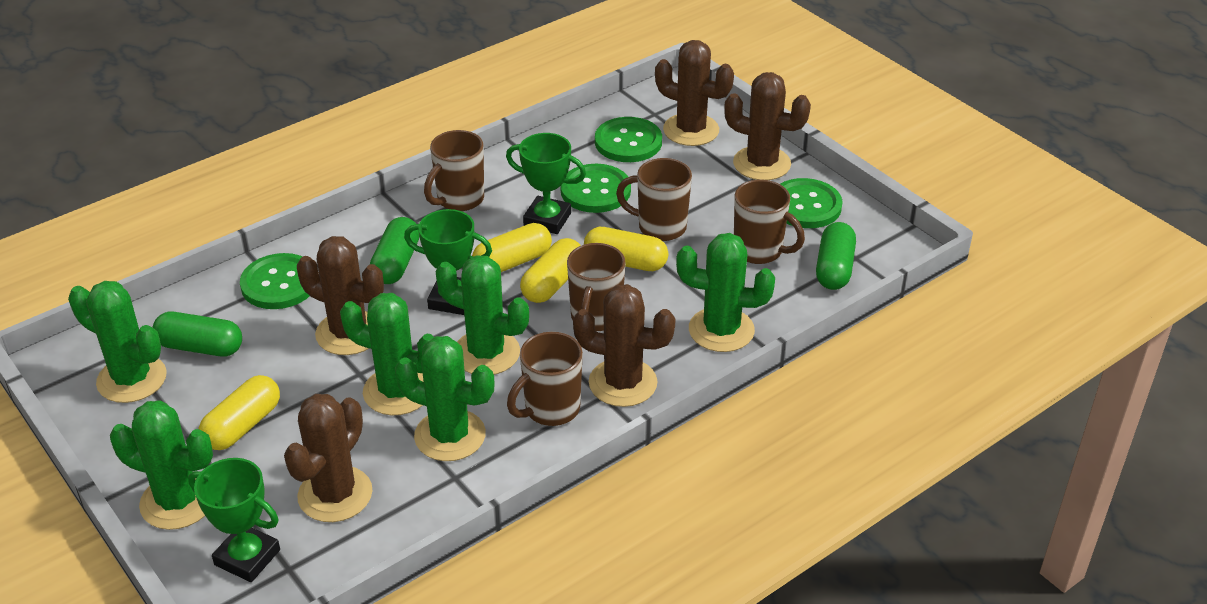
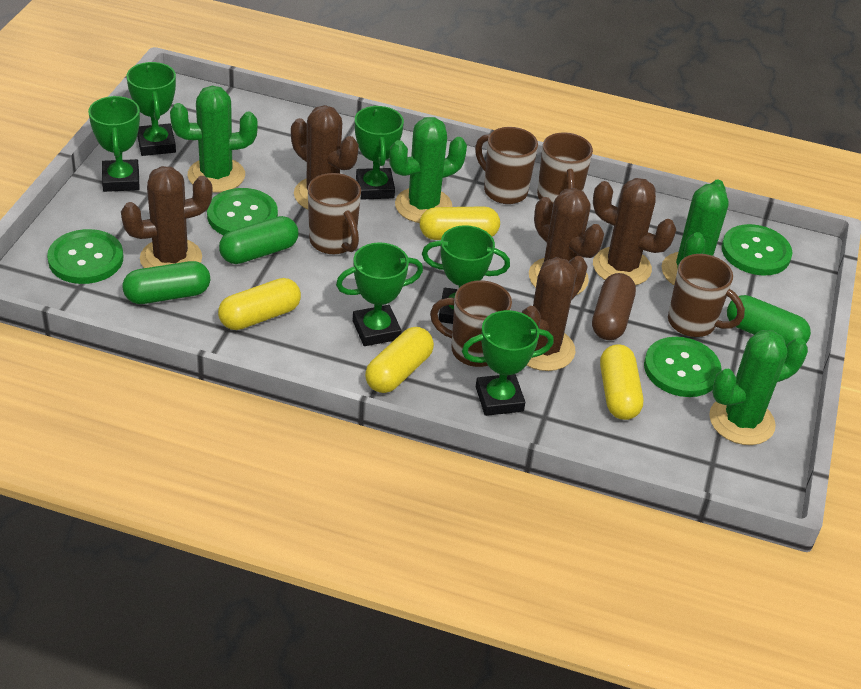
brown capsule: none = 0 -> [592,273,636,340] = 1
green cactus: [68,281,167,403] [110,400,213,530] [340,293,434,415] [395,336,495,461] [436,255,529,375] [676,233,775,352] = 6 -> [170,86,258,193] [389,117,467,223] [661,180,729,285] [709,330,808,445] = 4
green trophy: [188,458,280,582] [404,209,492,315] [506,133,586,234] = 3 -> [88,96,140,192] [127,62,176,156] [336,242,423,346] [355,105,404,200] [422,225,510,324] [462,310,554,416] = 6

